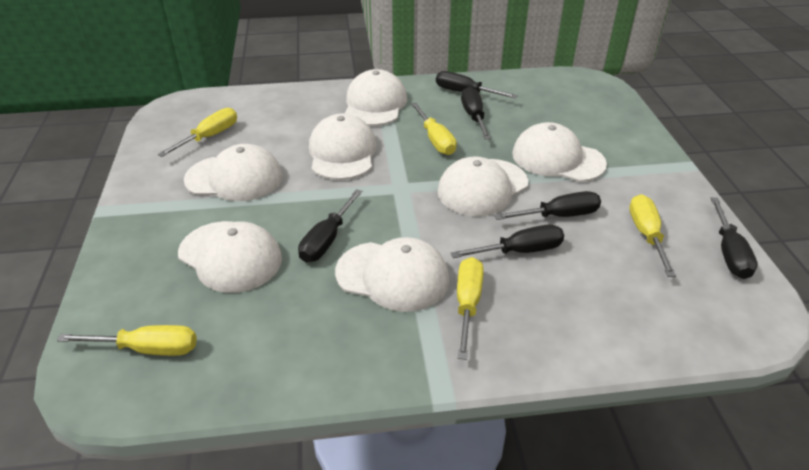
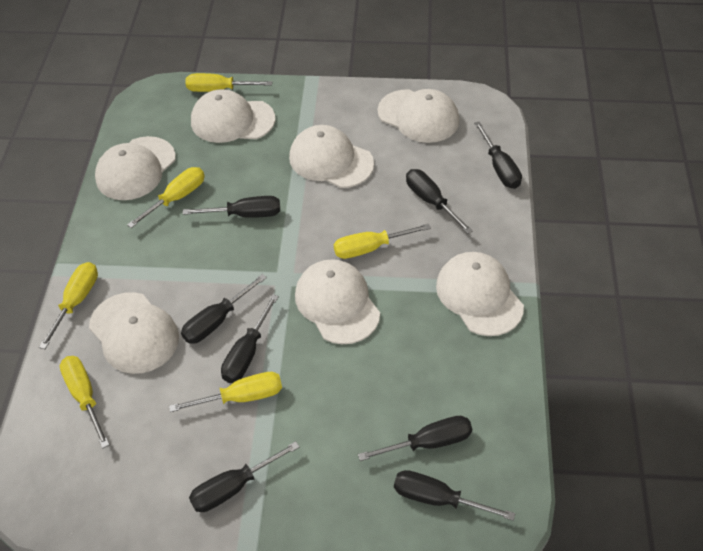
black screwdriver: [298,189,362,262] [436,71,518,99] [451,225,564,258] [461,86,491,139] [494,191,601,220] [711,197,758,279] = 6 -> [181,274,267,344] [183,196,280,218] [189,441,300,512] [221,294,279,383] [358,416,472,461] [394,470,515,521] [406,169,473,234] [474,121,522,189] = 8
yellow screwdriver: [57,325,197,356] [158,108,237,157] [411,103,457,155] [457,257,484,360] [629,195,676,277] = 5 -> [39,262,98,349] [60,356,110,448] [127,167,205,228] [169,372,282,412] [185,73,272,92] [334,224,431,259] = 6

